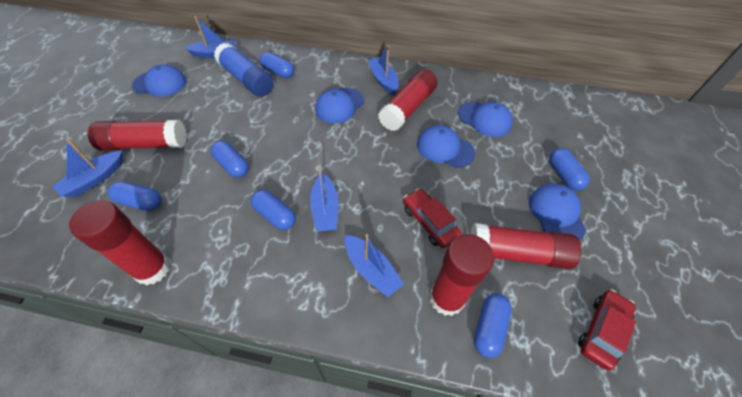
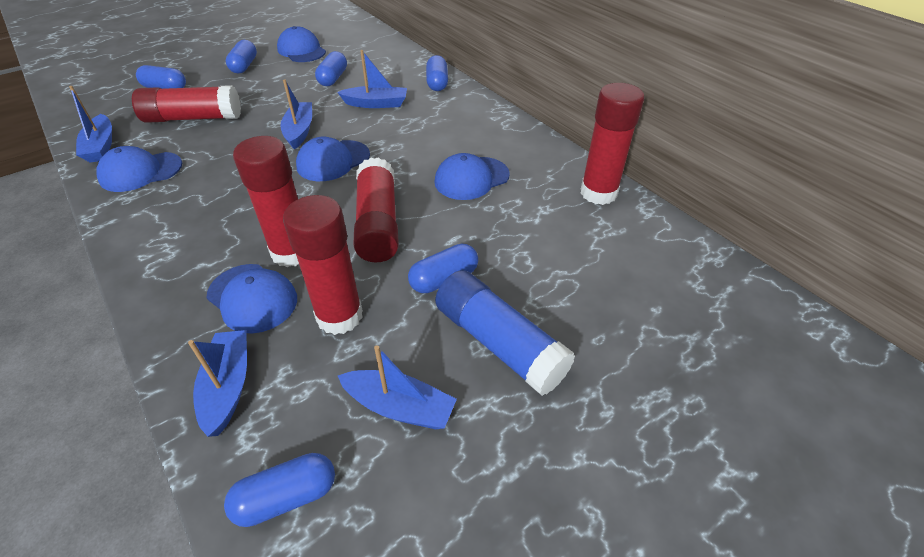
red car: [403,188,462,248] [578,289,636,371] = 2 -> none = 0

